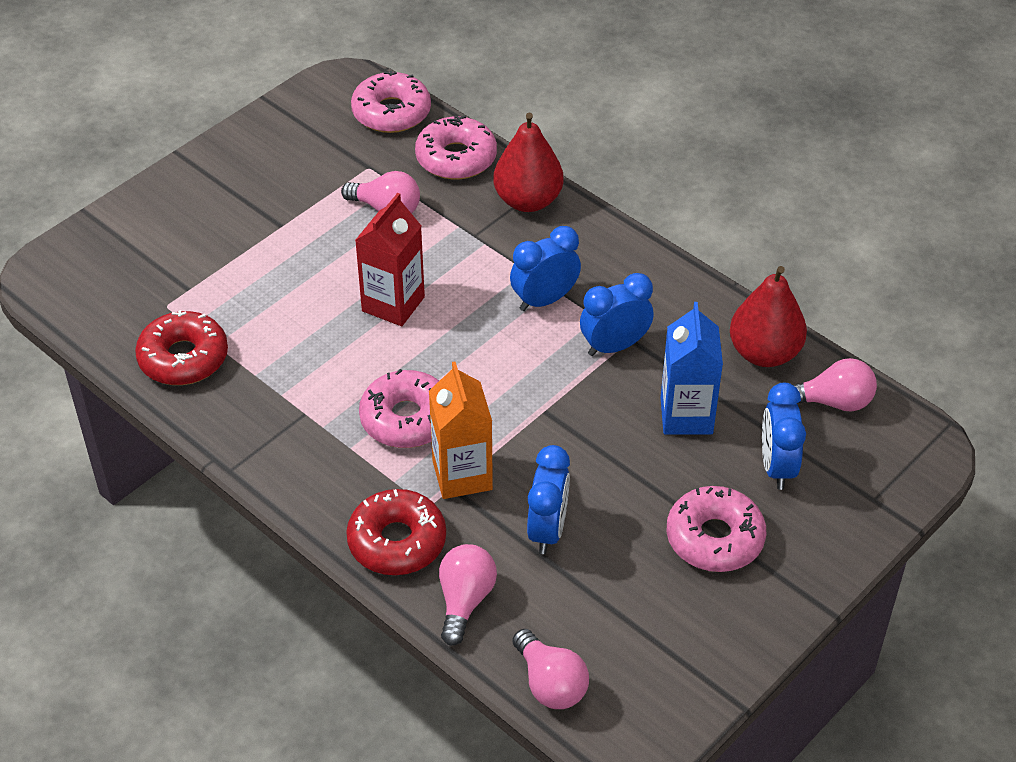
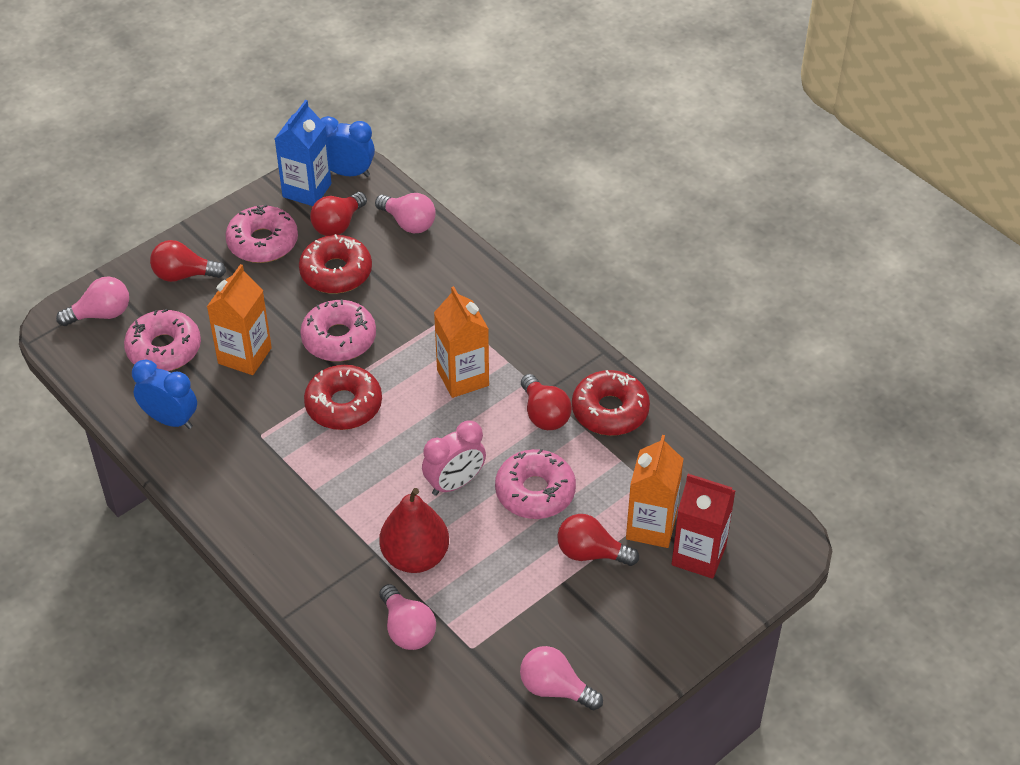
blue clock: [510,226,581,311] [527,445,570,554] [580,273,654,356] [762,383,806,490] = 4 -> [132,359,197,429] [321,116,375,177] = 2
orange carton: [429,361,493,499] = 1 -> [207,264,272,375] [434,286,489,398] [626,435,683,548] = 3
pink clock: none = 0 -> [422,420,486,496] = 1
red donut: [135,310,228,385] [346,489,446,575] = 2 -> [299,234,372,294] [304,365,382,430] [572,370,650,436] = 3
red light bulb: none = 0 -> [150,240,226,282] [310,192,367,236] [521,374,572,430] [558,514,639,566] = 4
red pear: [493,113,564,212] [730,266,807,367] = 2 -> [379,488,449,573] = 1

